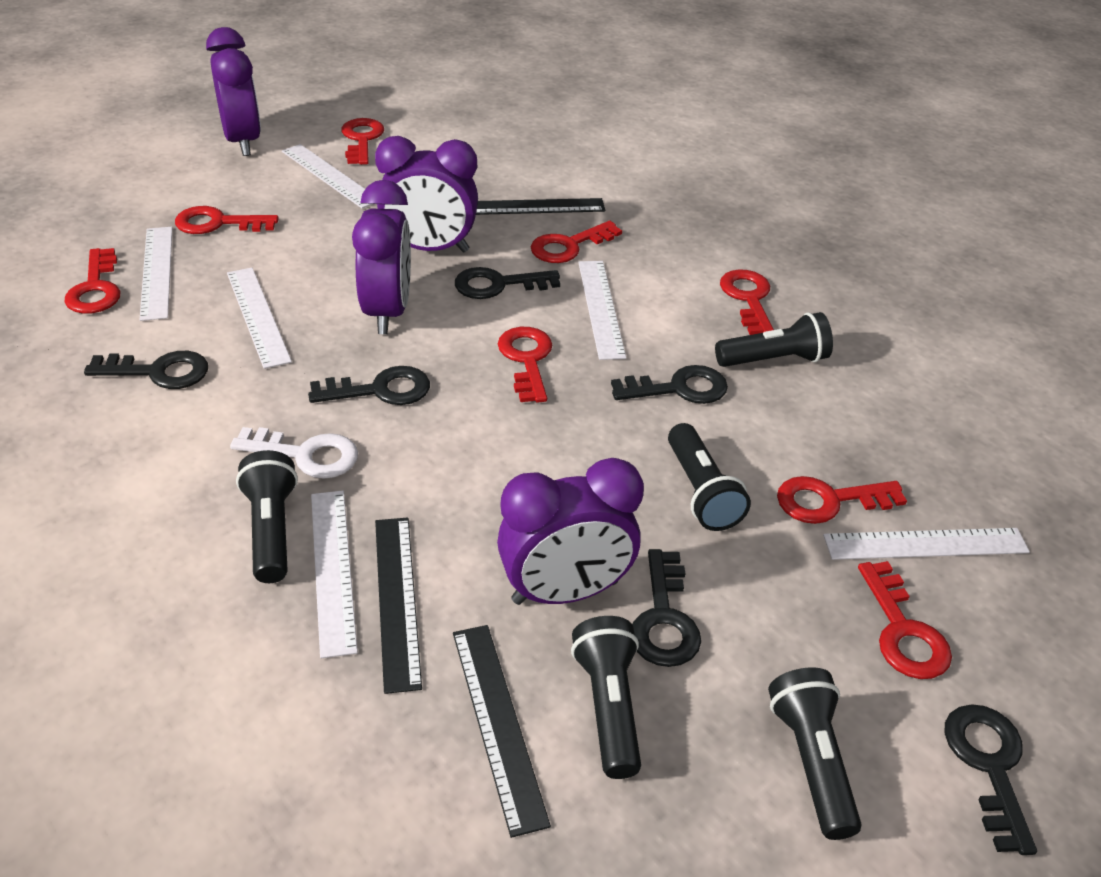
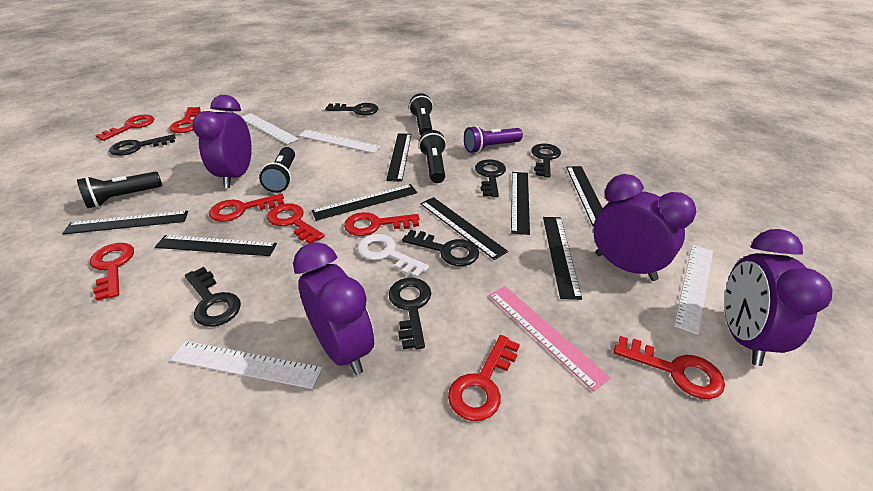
black flashlight: [236,450,298,583] [571,616,641,779] [668,423,751,531] [715,312,833,367] [768,667,862,840] = 5 -> [77,172,162,208] [259,147,295,193] [409,93,433,135] [419,130,446,183] = 4
black key: [84,351,208,389] [308,366,430,405] [455,267,560,299] [611,365,728,404] [632,549,701,667] [944,704,1037,855] = 6 -> [109,134,176,156] [185,267,241,327] [325,103,378,115] [388,278,431,349] [402,230,479,266] [475,159,506,197] [531,144,561,178] = 7
black ruler: [375,517,422,694] [453,625,551,838] [476,198,605,215] = 3 -> [63,211,188,234] [155,235,277,256] [311,184,417,221] [386,133,412,182] [420,197,508,260] [511,172,530,235] [543,217,582,300] [566,166,603,227] = 8
pink ruler: none = 0 -> [489,286,610,391] = 1
purple flashlight: none = 0 -> [464,126,523,153] = 1
white ruler: [140,227,172,321] [227,268,292,369] [282,144,372,208] [311,491,358,658] [578,261,626,360] [823,528,1030,560] = 6 -> [170,341,323,389] [242,113,299,144] [298,129,381,153] [674,245,713,335] = 4

